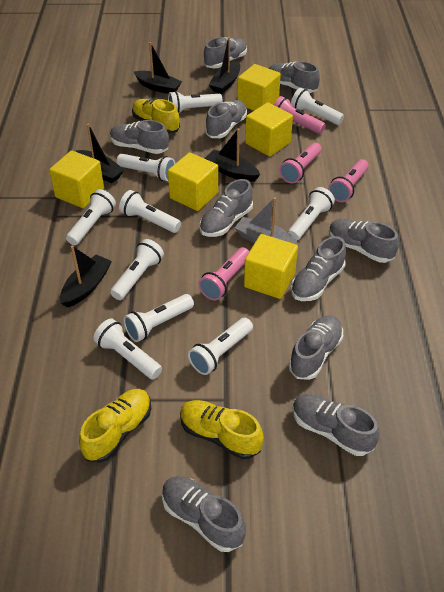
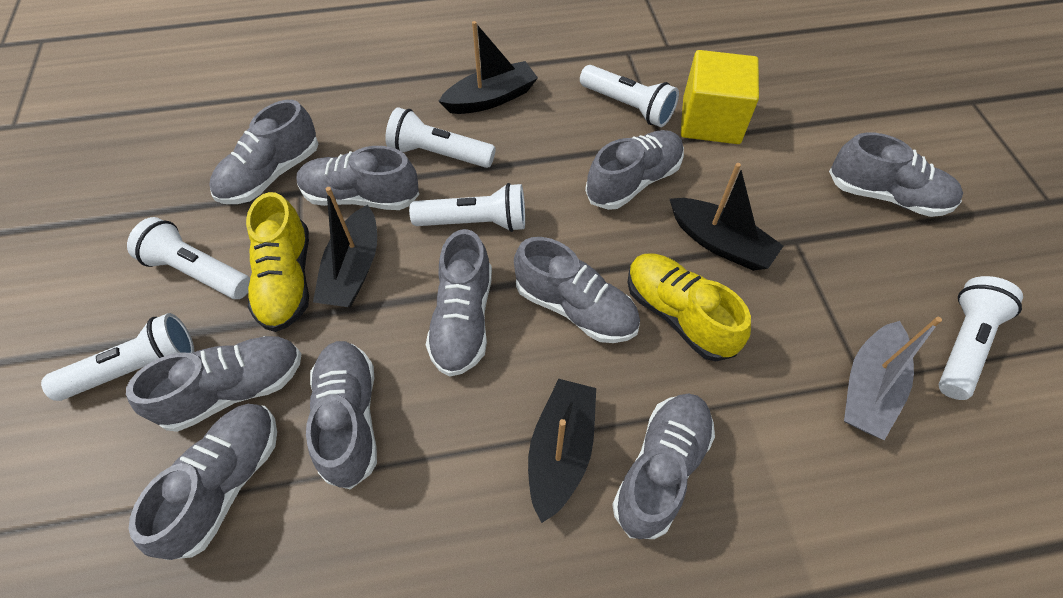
black boat: [60,245,112,308] [76,124,124,183] [134,42,182,94] [205,128,260,182] [209,37,240,94] = 5 -> [313,187,377,307] [439,21,538,114] [528,379,596,523] [670,163,783,271] = 4
pink flashlight: [198,247,250,301] [274,96,326,134] [279,143,322,184] [328,159,369,202] = 4 -> none = 0
white flashlight: [66,189,116,245] [93,319,162,379] [110,239,164,300] [117,154,175,181] [119,190,181,233] [123,294,194,342] [168,91,223,113] [188,318,253,375] [288,187,335,241] [291,88,344,125] = 10 -> [41,313,194,401] [127,217,250,299] [385,107,496,168] [409,183,525,232] [580,65,679,127] [938,276,1023,400] = 6
yellow cube: [49,150,104,208] [168,152,218,211] [237,64,281,111] [244,234,298,299] [245,102,293,156] = 5 -> [681,50,759,144] = 1
yellow shoe: [79,389,151,463] [132,99,180,134] [180,400,264,459] = 3 -> [246,192,309,332] [627,254,751,361] = 2

